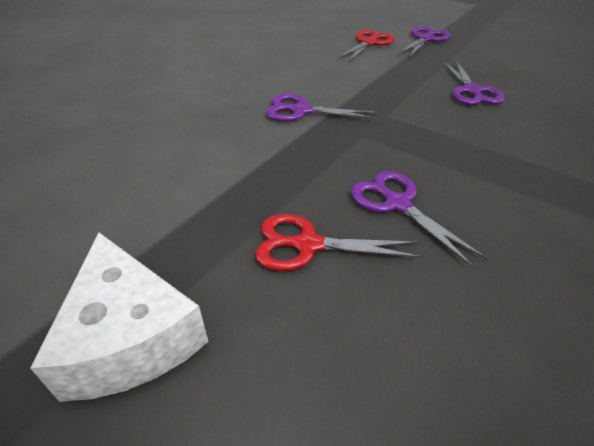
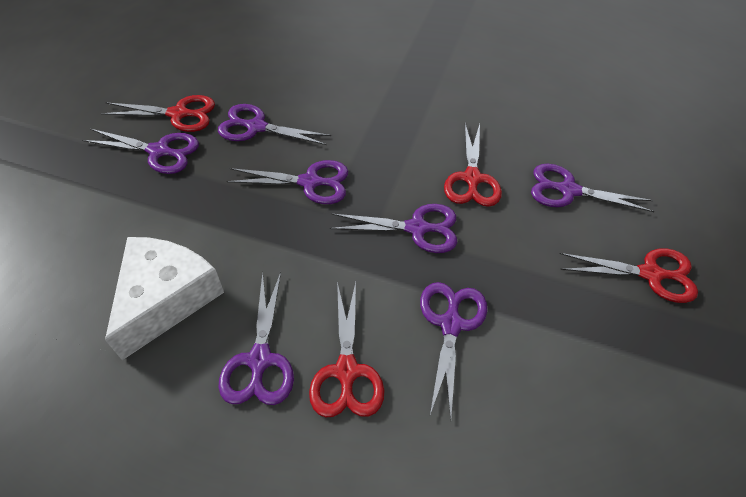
purple scissors: [266,94,378,122] [351,171,488,268] [398,26,450,58] [443,60,504,105] = 4 -> [82,129,199,174] [218,104,331,145] [218,272,294,405] [226,160,349,204] [330,204,458,253] [420,282,487,419] [531,164,655,212] = 7
red scissors: [255,214,422,271] [337,30,395,62] = 2 -> [101,95,215,132] [309,282,385,417] [444,124,502,207] [560,248,698,303] = 4

